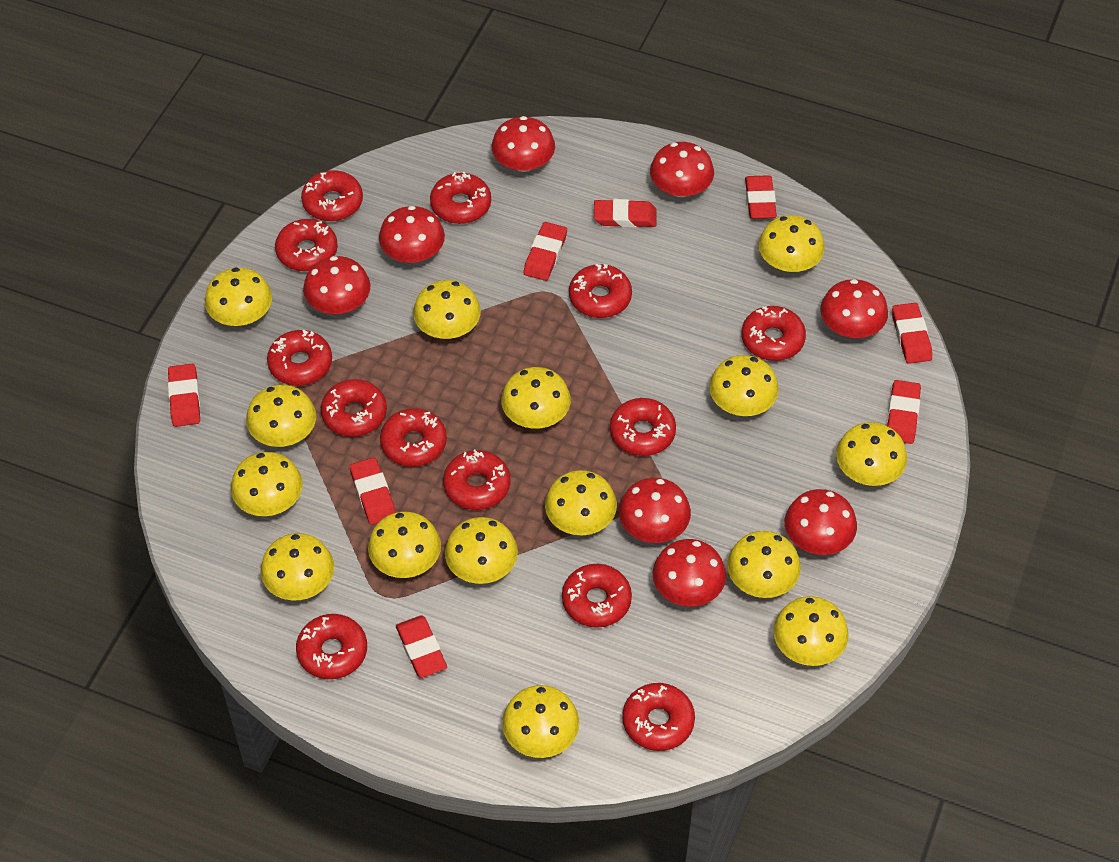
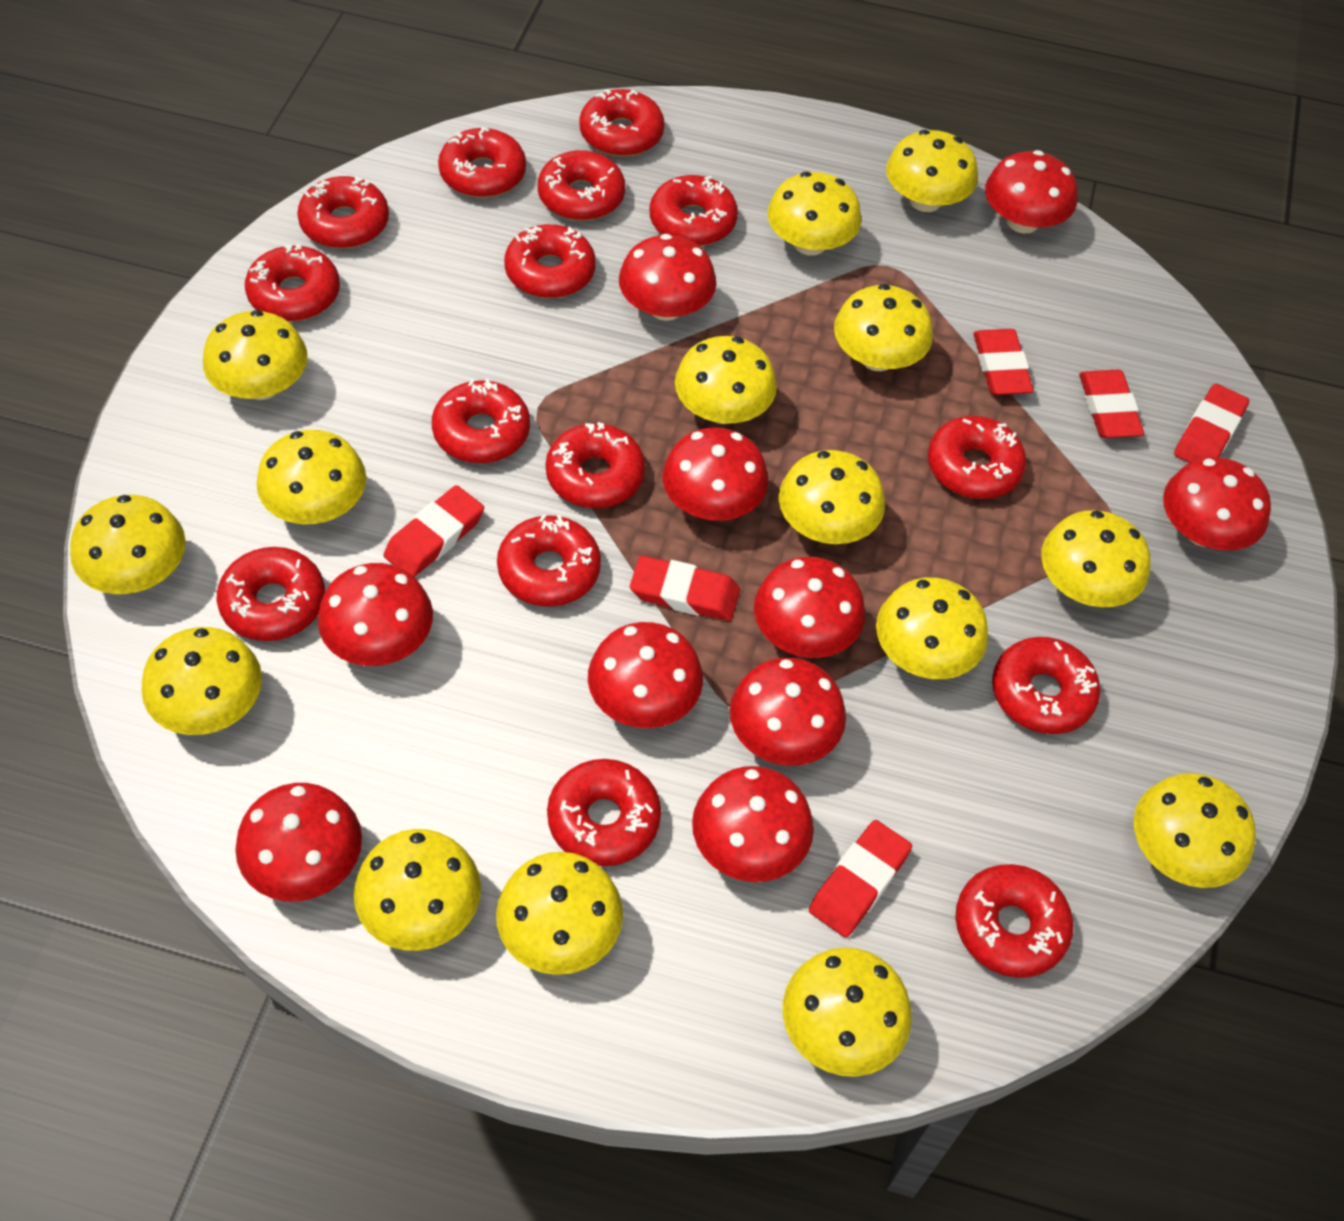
red donut: [267,330,332,386] [275,219,338,271] [296,614,367,679] [301,170,363,221] [321,379,387,437] [380,408,447,467] [430,172,491,224] [443,450,510,510] [562,564,632,628] [569,264,632,318] [610,398,676,456] [622,683,695,751] [741,306,806,361] = 13 -> [217,547,325,641] [245,243,340,321] [297,176,389,248] [432,378,530,463] [438,127,526,198] [497,514,601,607] [504,224,596,298] [538,150,625,221] [546,422,645,508] [547,759,661,866] [579,89,665,157] [650,175,738,246] [928,416,1026,499] [955,864,1074,978] [992,637,1101,734] = 15
red eraser: [168,364,200,427] [350,457,396,525] [396,615,447,678] [524,222,567,281] [594,199,657,228] [745,175,777,219] [887,380,921,444] [892,303,932,364] = 8 -> [384,485,484,577] [630,555,740,621] [809,820,912,937] [973,329,1034,395] [1079,370,1144,438] [1174,384,1249,463] = 6
red mushroom: [303,256,370,314] [379,206,445,263] [492,116,555,172] [619,478,691,543] [650,142,714,197] [653,539,726,606] [785,489,857,555] [820,279,888,338] = 8 -> [235,783,362,901] [318,563,433,666] [588,622,703,728] [619,234,716,321] [662,428,768,521] [692,766,814,882] [730,658,846,766] [754,557,865,658] [985,150,1077,234] [1163,457,1271,551] = 10

